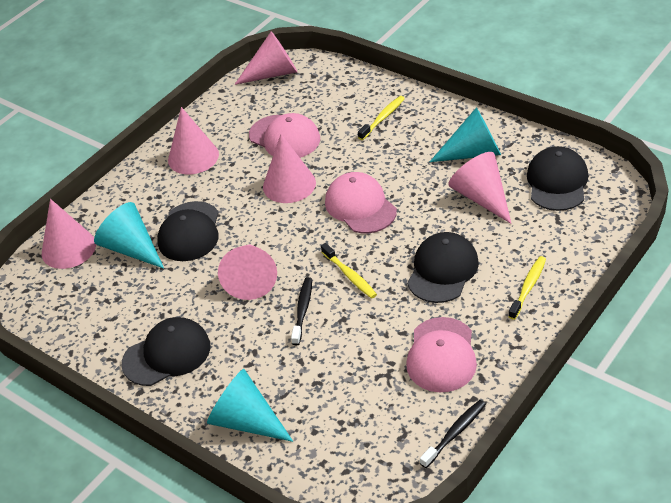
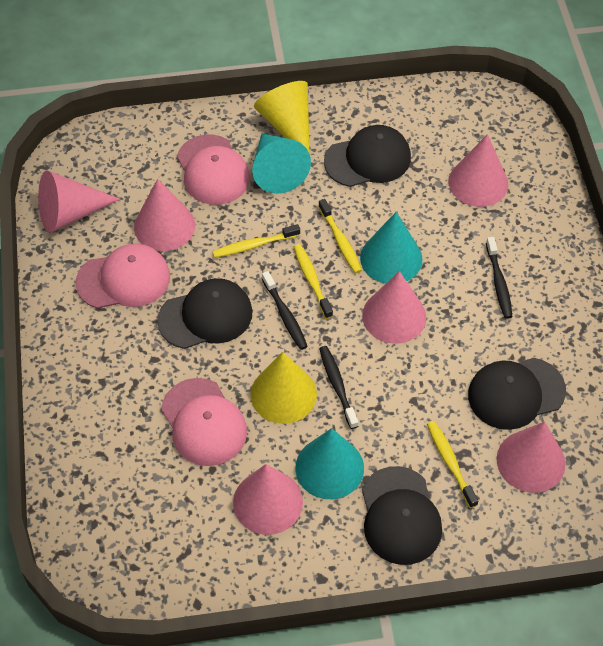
black toothbrush: [291,277,312,345] [420,400,486,468] = 2 -> [262,271,308,350] [319,346,358,429] [486,237,512,319] = 3
yellow cone: none = 0 -> [250,352,317,424] [254,81,310,154] = 2
yellow toothbrush: [321,243,377,299] [358,96,405,140] [508,256,546,320] = 3 -> [212,224,300,258] [294,244,333,319] [318,199,362,273] [427,421,478,508] = 4

